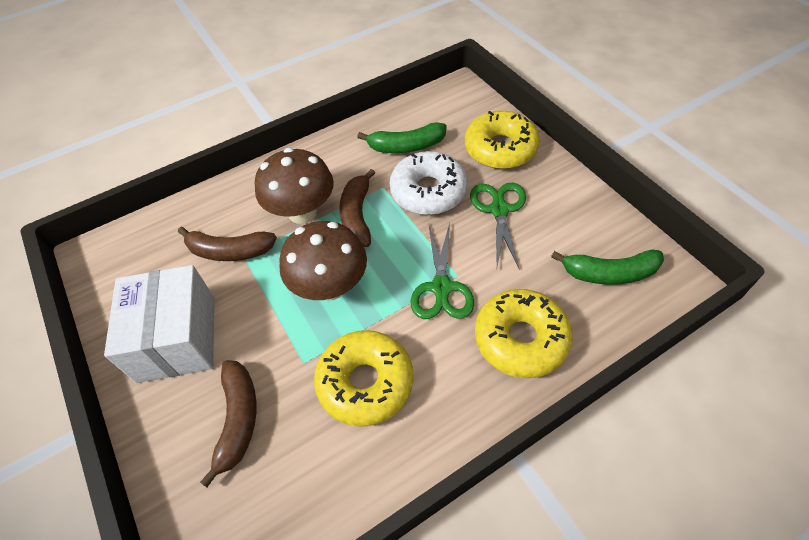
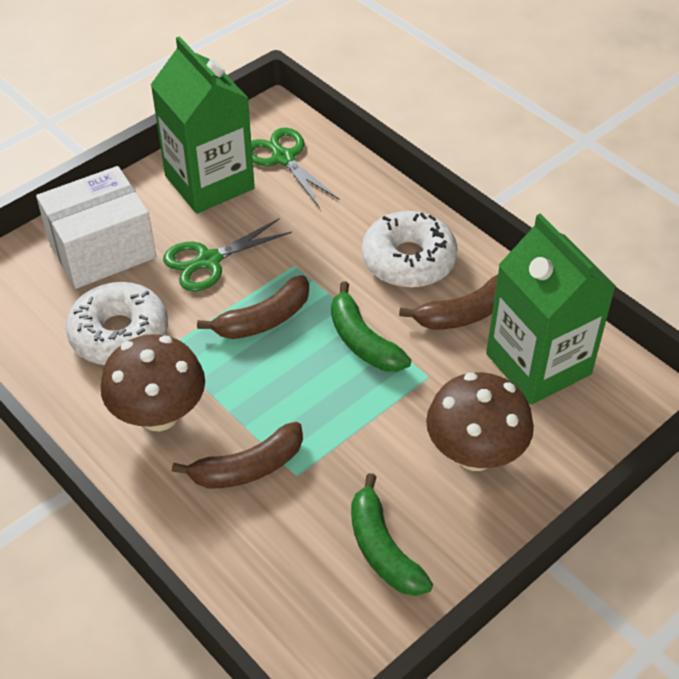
green carton: none = 0 -> [151,36,255,214] [486,214,616,405] = 2
white donut: [389,151,468,215] = 1 -> [66,282,168,365] [362,211,458,288] = 2
yellow donut: [314,330,413,427] [465,111,540,169] [475,289,573,378] = 3 -> none = 0

